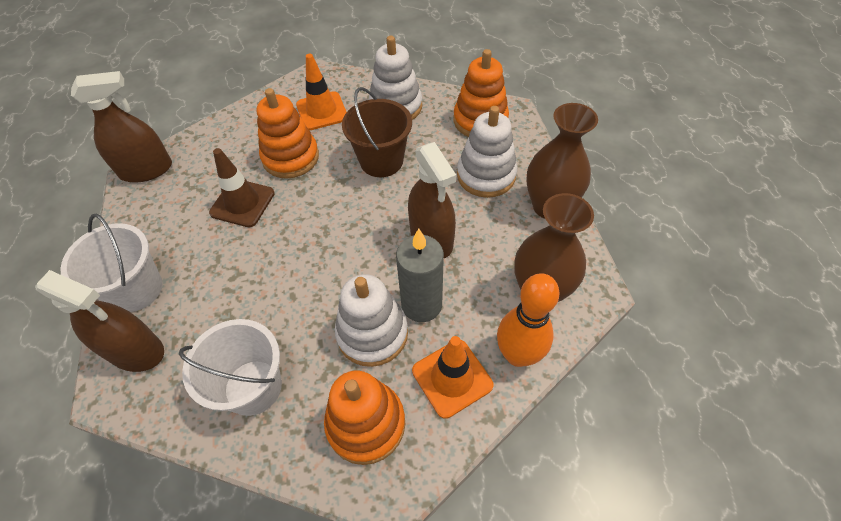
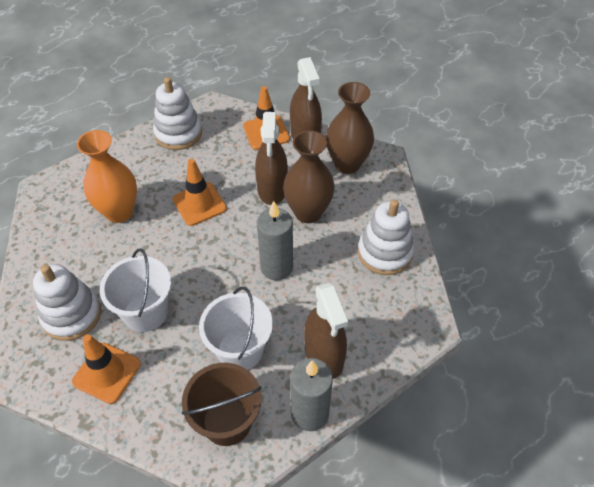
brown traffic cone: [209,148,275,227] = 1 -> none = 0
grey candle: [396,228,444,322] = 1 -> [257,201,293,280] [290,358,333,431] = 2
orange bowling pin: [497,273,560,367] = 1 -> none = 0
orange stacking toy: [257,88,319,179] [324,371,405,465] [454,49,509,137] = 3 -> none = 0
orange traffic cone: [296,54,347,130] [412,336,493,419] = 2 -> [72,334,141,404] [173,159,227,226] [243,86,290,150] = 3
orange vase: none = 0 -> [77,130,137,223] = 1

